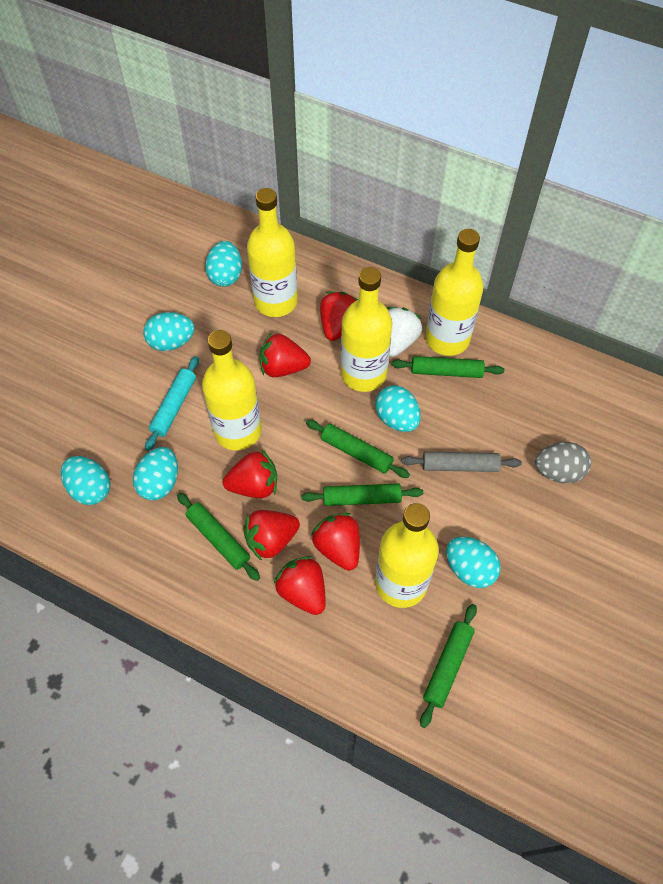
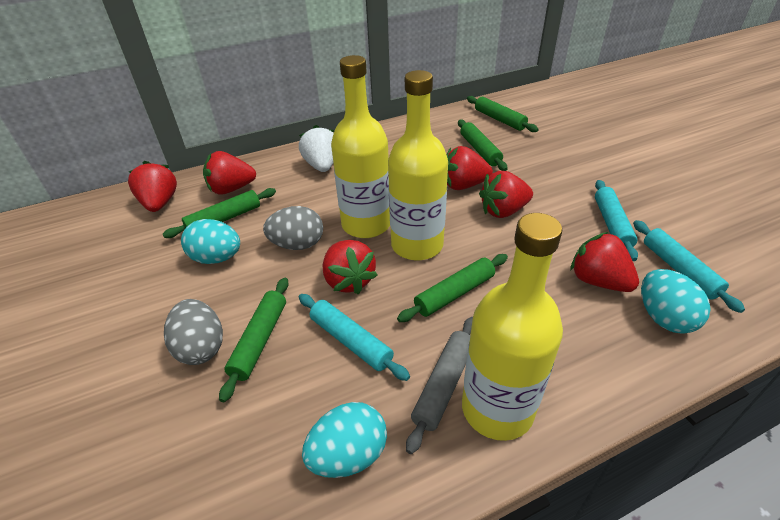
grey egg: [535,442,591,483] = 1 -> [164,299,223,365] [263,206,323,250] = 2
turquoise egg: [61,456,110,505] [133,447,178,500] [143,312,195,351] [205,241,242,287] [375,385,421,432] [446,537,501,588] = 6 -> [181,219,240,264] [302,402,387,478] [641,269,710,334] = 3
turquoise rolling pin: [145,356,199,451] = 1 -> [299,294,410,381] [595,180,638,261] [633,220,745,313] = 3
yellow bottle: [202,330,262,450] [247,188,298,317] [341,267,392,392] [375,503,439,608] [425,229,483,356] = 5 -> [331,55,390,238] [388,70,448,261] [462,213,563,441] = 3

